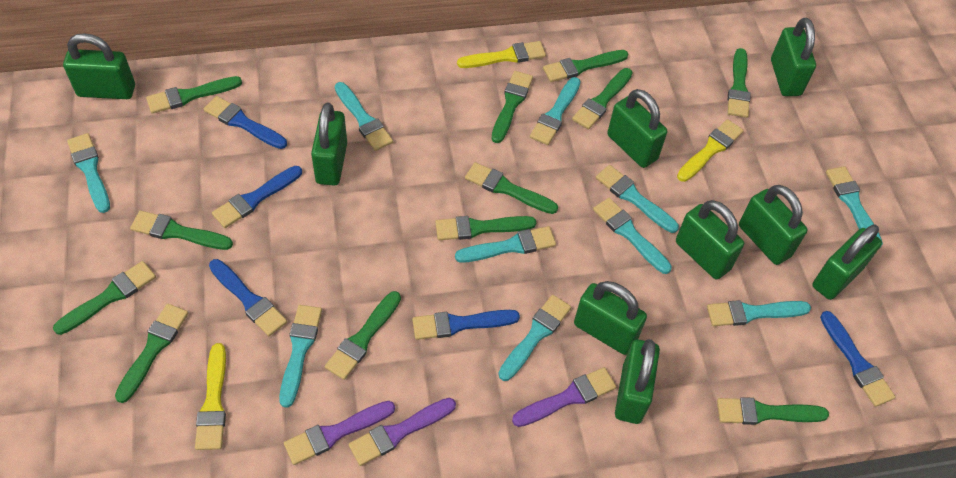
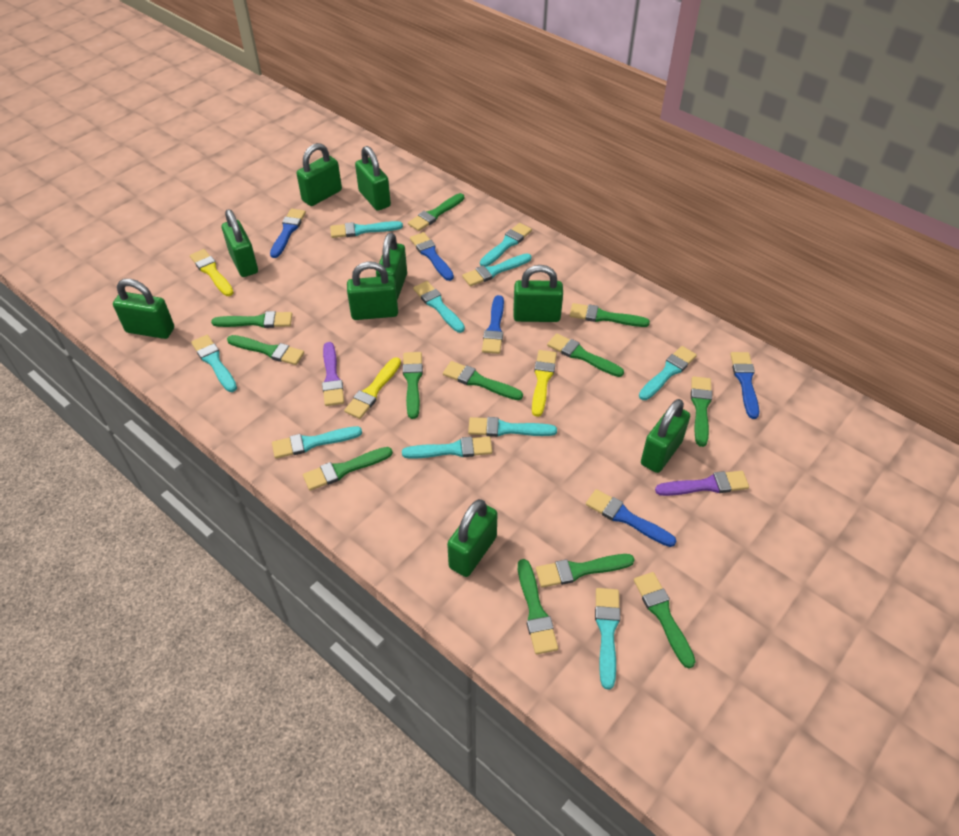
purple brush: [284,401,395,465] [348,398,456,466] [512,367,616,427] = 3 -> [322,342,344,406] [655,471,749,496] = 2

